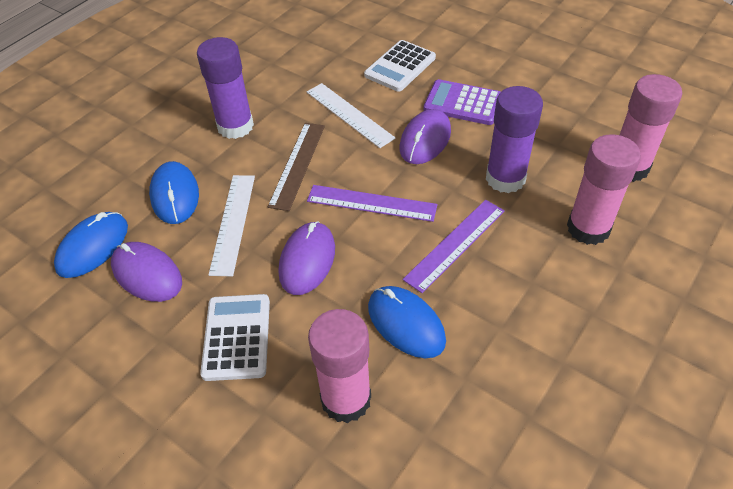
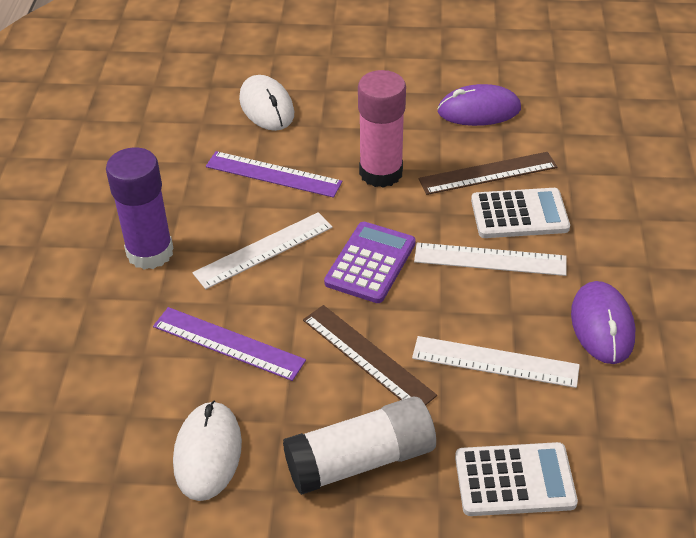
blue mouse: [54,212,128,278] [149,161,199,224] [368,286,446,358] = 3 -> none = 0
brown ruler: [268,123,325,211] = 1 -> [303,305,437,405] [418,152,557,195] = 2
pink glue stick: [308,309,371,423] [567,134,641,245] [620,74,682,182] = 3 -> [358,70,406,188] = 1
purple glue stick: [197,37,254,139] [486,86,543,193] = 2 -> [106,147,173,270] = 1
purple mouse: [111,242,182,302] [279,221,335,295] [400,109,451,164] = 3 -> [437,84,521,126] [571,281,635,364] = 2
white glue stick: none = 0 -> [283,397,436,495] = 1
white mouse: none = 0 -> [173,401,242,501] [239,75,294,131] = 2
white ruler: [208,175,255,277] [307,83,396,148] = 2 -> [192,212,333,289] [412,336,580,388] [414,243,566,276] = 3

